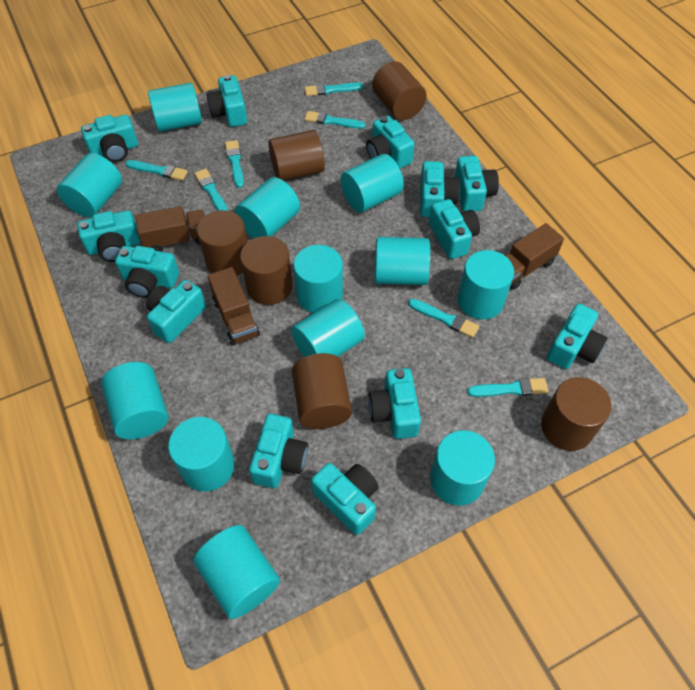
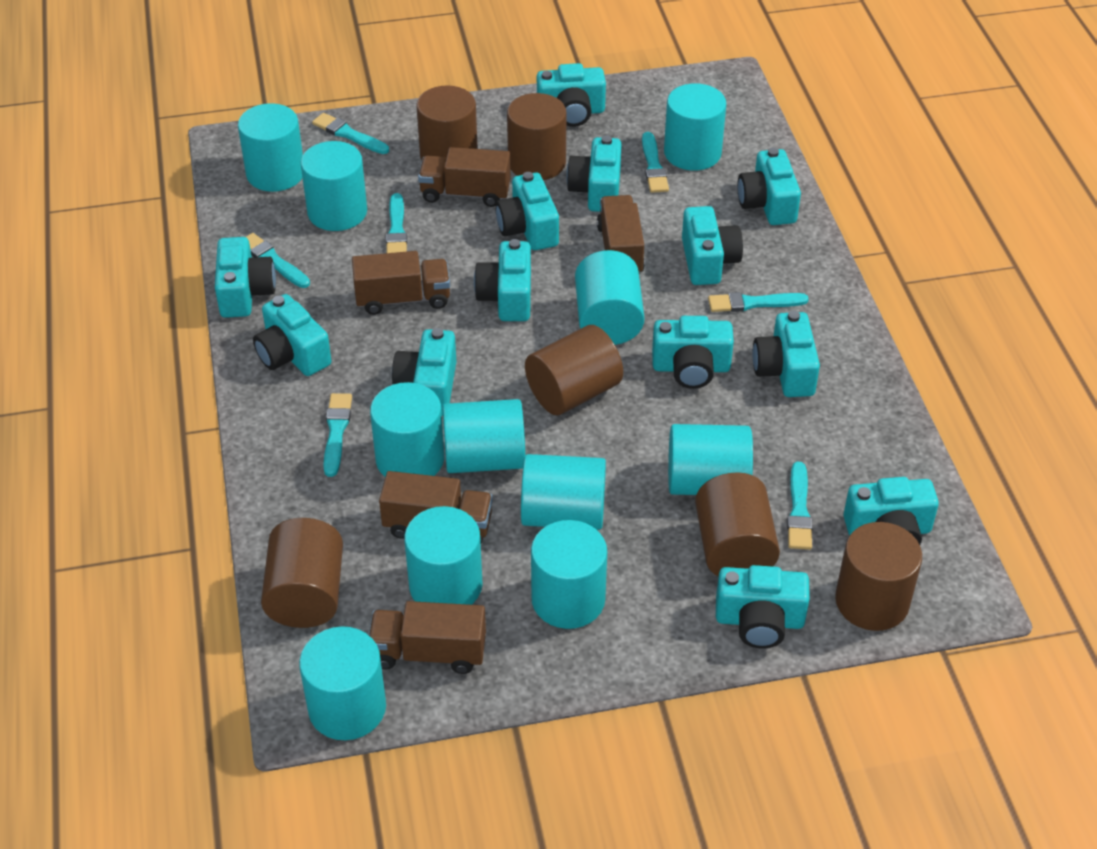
brown truck: [135,206,206,252] [208,267,260,345] [505,223,564,290] = 3 -> [352,251,450,315] [369,601,486,674] [379,471,493,544] [418,147,511,207] [597,195,645,272] = 5
turquoise cylinder: [57,153,122,218] [101,362,168,439] [148,83,202,132] [168,417,235,492] [193,525,280,619] [235,177,300,238] [291,299,365,357] [293,245,343,313] [341,154,404,213] [375,237,430,285] [430,430,495,506] [458,250,514,319] = 12 -> [238,103,303,192] [299,626,386,740] [301,141,367,231] [370,382,445,477] [404,506,483,605] [443,399,525,473] [521,454,606,530] [531,520,607,629] [575,250,644,345] [664,83,726,171] [668,424,753,495] = 11

